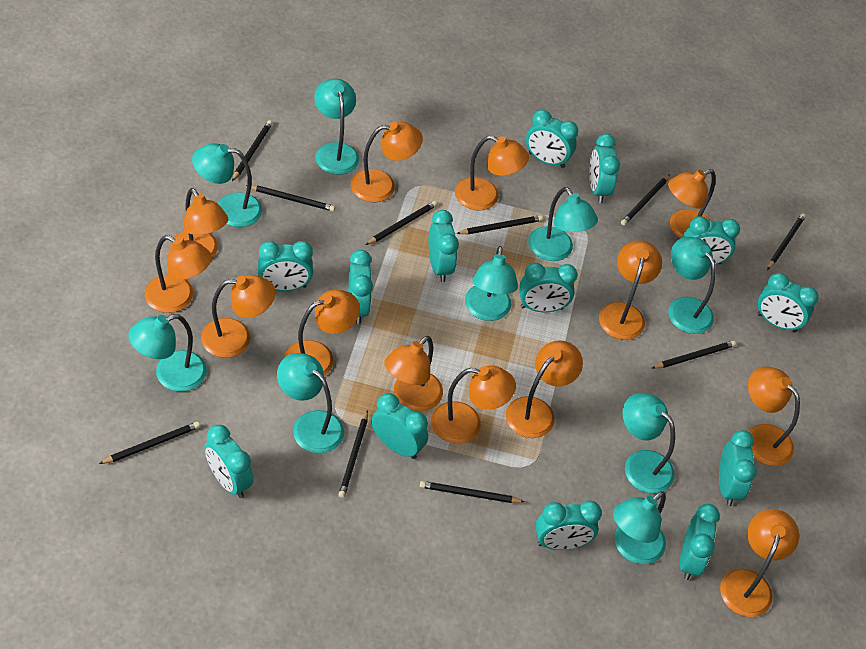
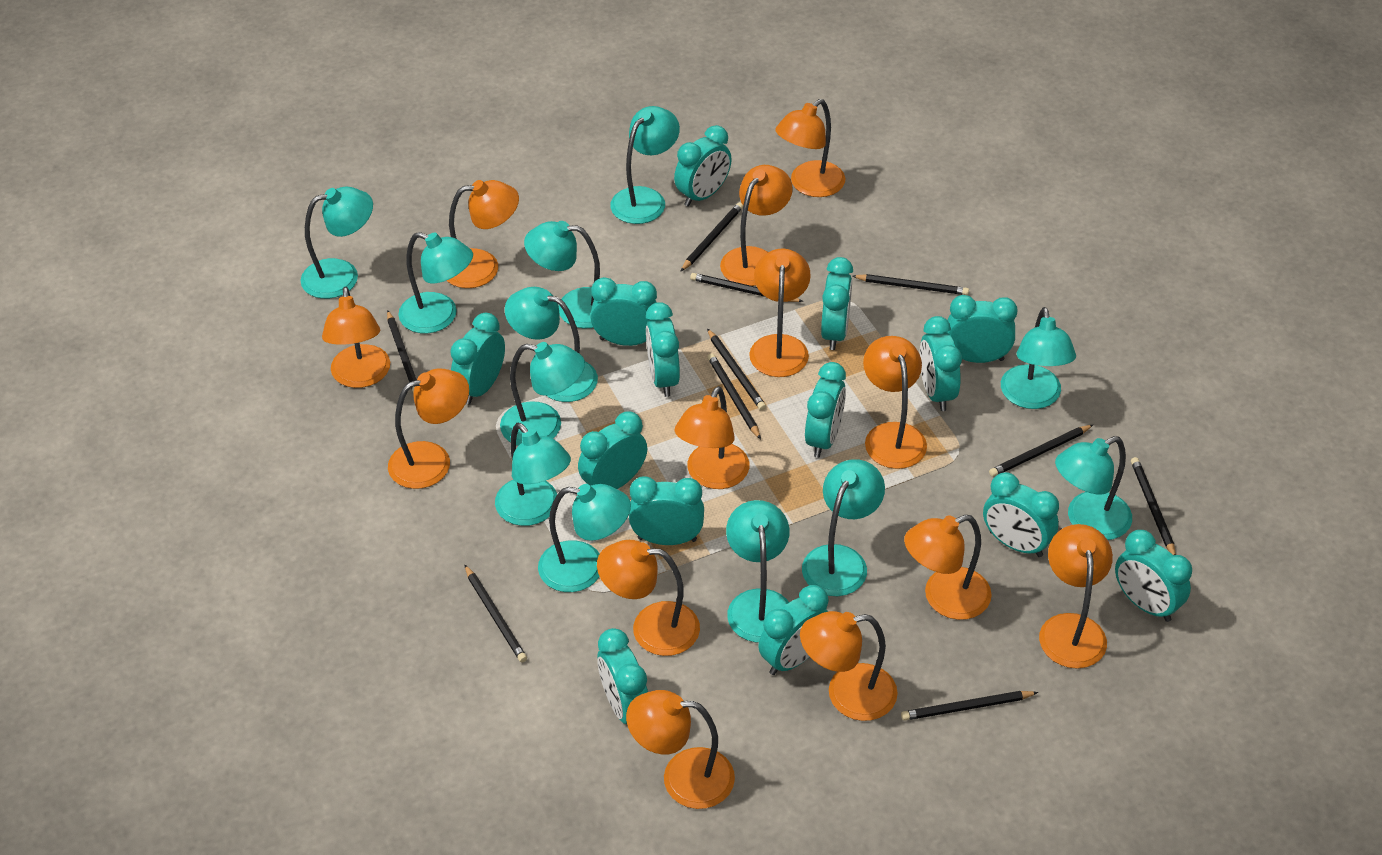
turquoise clock: [205,425,253,498] [257,241,313,291] [348,250,373,324] [372,393,428,459] [429,210,459,282] [519,263,577,312] [526,110,578,168] [536,500,602,550] [589,134,620,203] [680,504,720,580] [682,216,740,265] [719,430,757,506] [758,273,819,333] = 13 -> [450,313,505,404] [578,411,647,489] [590,277,657,346] [598,628,648,724] [629,476,704,545] [646,302,680,397] [674,125,732,207] [758,585,829,675] [805,362,846,458] [821,257,853,350] [919,316,962,411] [947,295,1018,363] [983,472,1059,557] [1115,530,1192,622] = 14
turquoise lamp: [128,314,207,392] [192,143,262,227] [277,353,344,454] [314,79,359,175] [465,246,518,321] [528,187,598,261] [613,491,666,564] [622,393,675,494] [668,237,716,334] = 9 -> [300,187,373,299] [398,232,473,333] [495,423,571,526] [500,342,585,446] [505,287,598,402] [524,221,600,329] [538,484,631,592] [610,106,680,224] [726,500,790,643] [802,459,885,596] [1001,307,1076,409] [1055,436,1132,540] = 12

